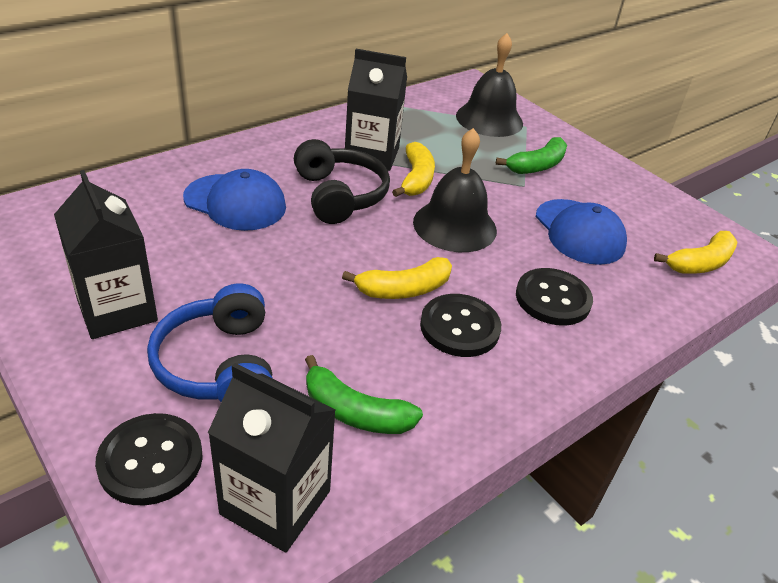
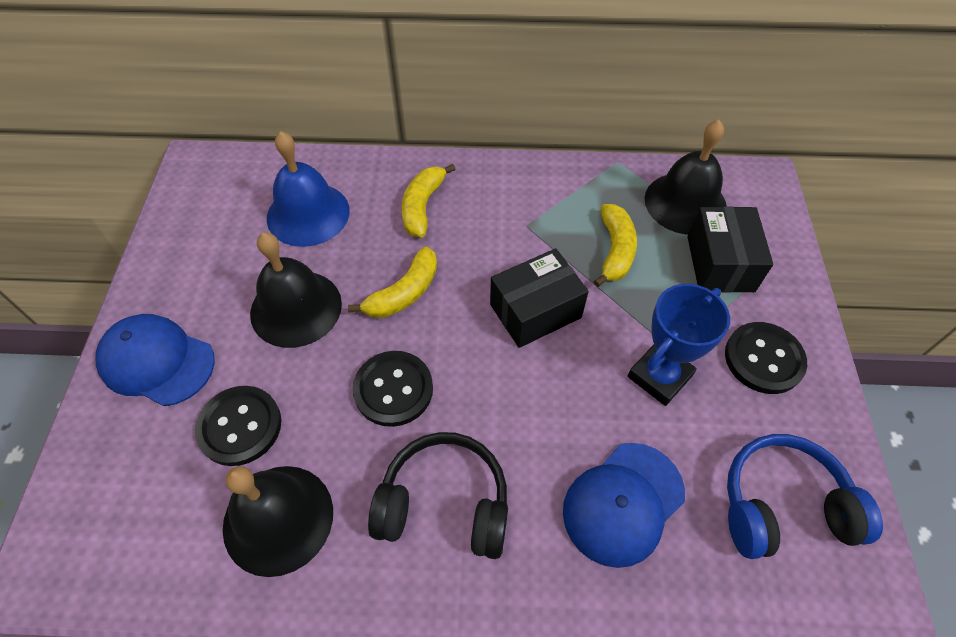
black bell: [413,128,497,252] [456,33,523,137] = 2 -> [223,466,333,577] [250,232,342,348] [645,120,727,235] = 3
black box: none = 0 -> [490,248,589,348] [687,206,773,293] = 2
black carton: [54,170,158,339] [208,363,336,552] [345,49,407,171] = 3 -> none = 0
blue bell: none = 0 -> [267,131,350,247] = 1
blue trophy: none = 0 -> [628,284,730,406] = 1
green banana: [305,355,423,434] [496,137,567,174] = 2 -> none = 0

